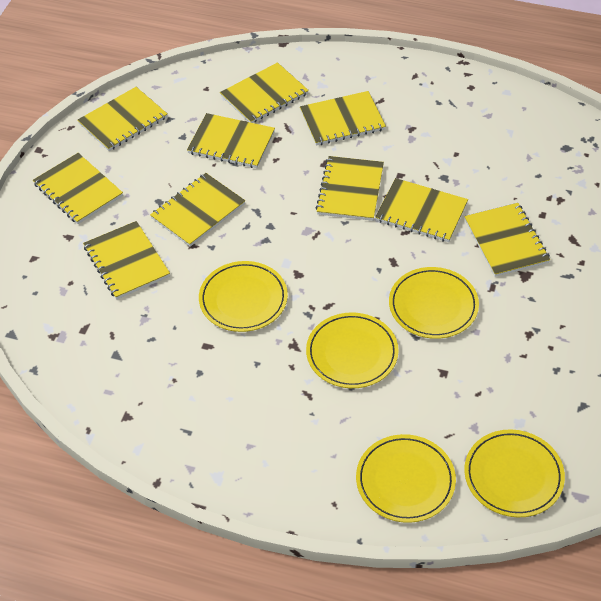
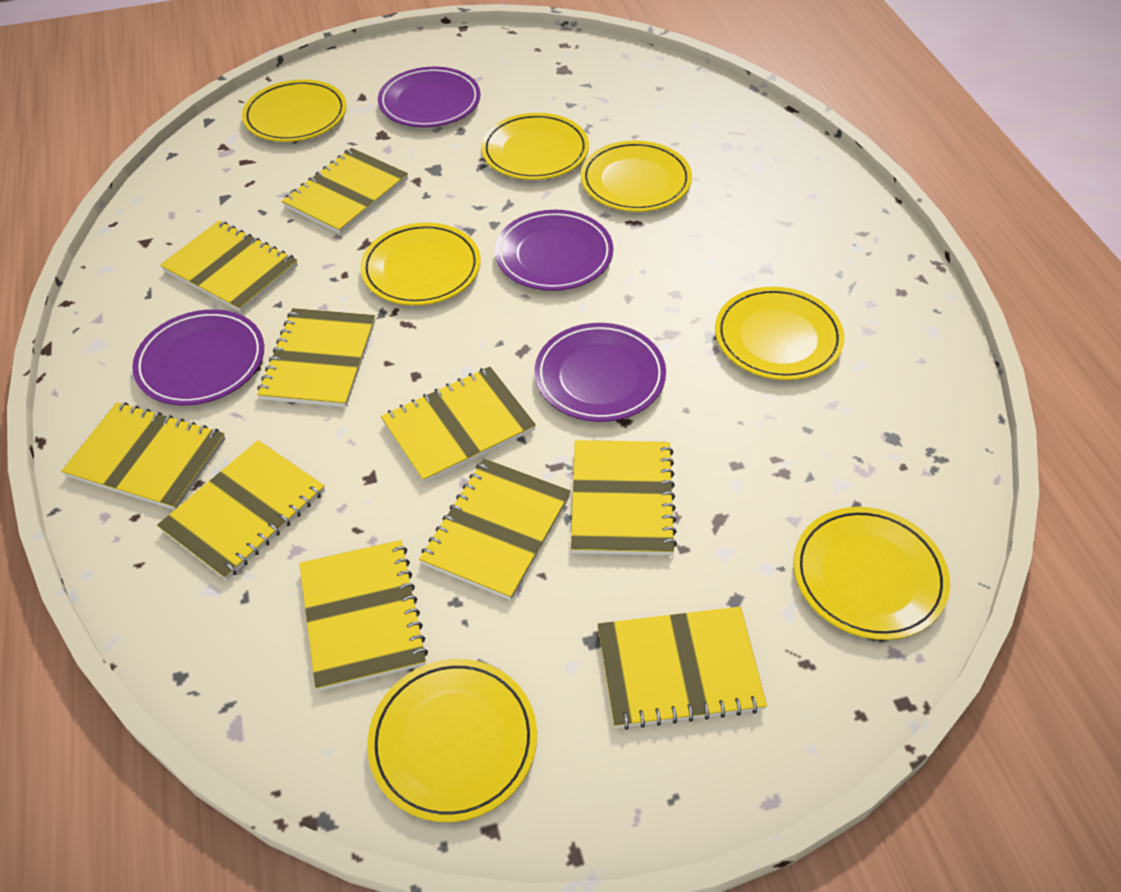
purple plate: none = 0 -> [132,309,264,405] [378,67,481,127] [495,210,613,291] [534,323,666,422] = 4
yellow plate: [199,261,288,332] [306,312,399,388] [356,434,456,523] [389,267,479,339] [464,429,565,517] = 5 -> [242,79,347,142] [360,223,481,305] [367,659,537,822] [481,113,589,180] [581,141,692,212] [715,287,845,380] [793,507,950,640] = 7

